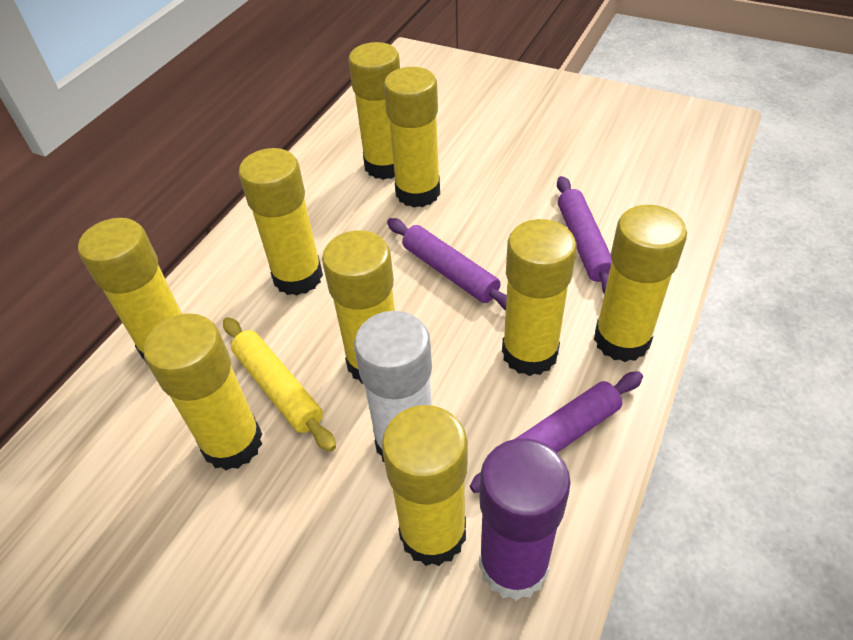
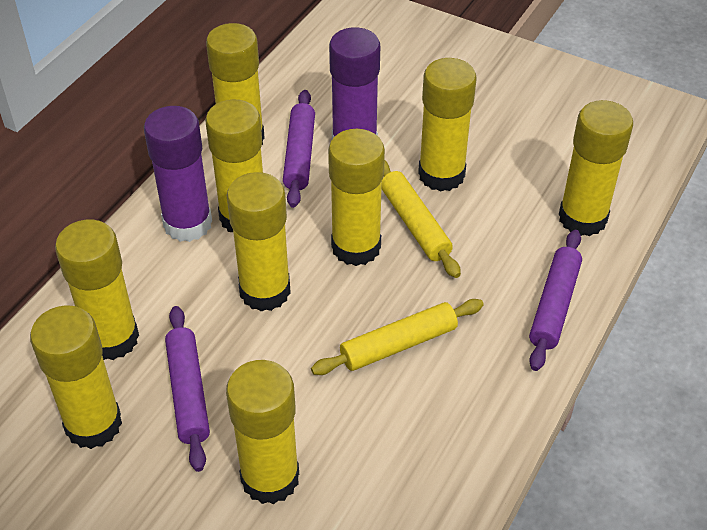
purple glue stick: [479,438,571,601] = 1 -> [144,106,212,242] [329,27,380,139] = 2
white glue stick: [354,311,432,462] = 1 -> none = 0
yellow rolling pin: [223,317,336,452] = 1 -> [311,299,484,375] [381,160,461,278] = 2

